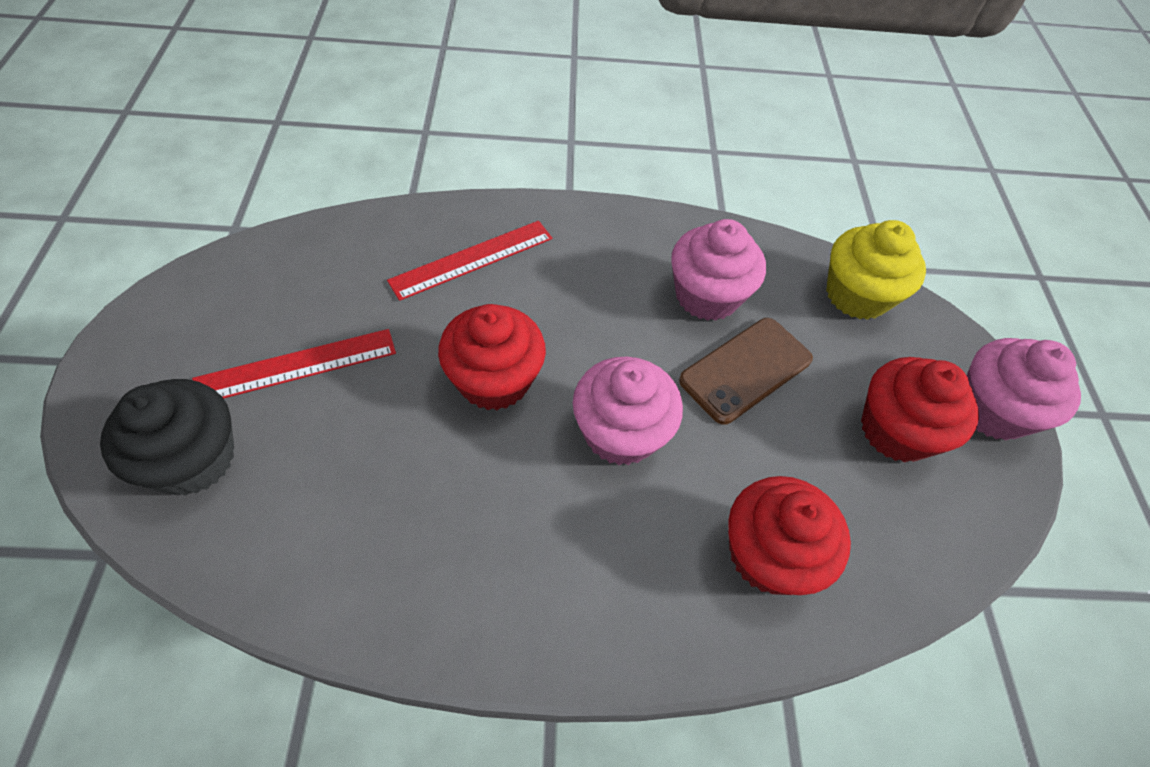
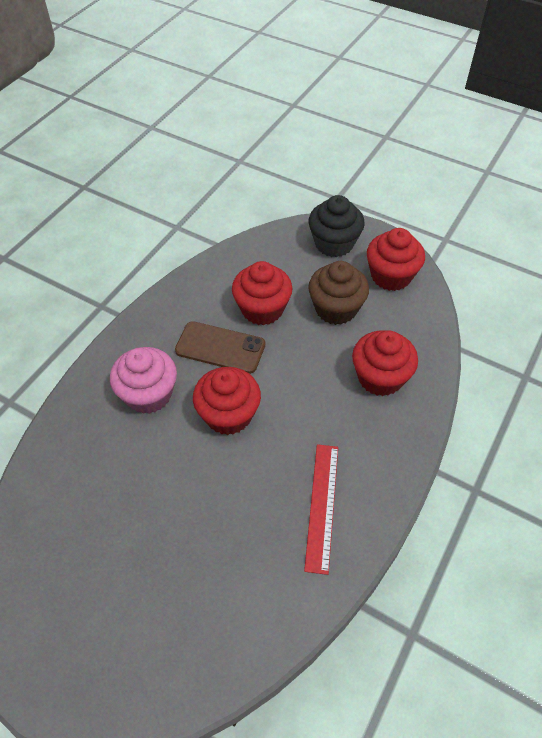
brown cupcake: none = 0 -> [308,261,369,325] = 1
pink cupcake: [573,357,683,465] [671,219,766,321] [967,338,1081,441] = 3 -> [110,347,177,414] = 1
red cupcake: [438,304,546,410] [728,476,851,595] [861,357,979,462] = 3 -> [193,367,261,435] [232,261,292,325] [352,330,418,396] [367,228,425,291] = 4
red ruler: [192,329,396,399] [387,221,552,301] = 2 -> [304,444,338,575] = 1
yellow cupcake: [826,220,926,320] = 1 -> none = 0

